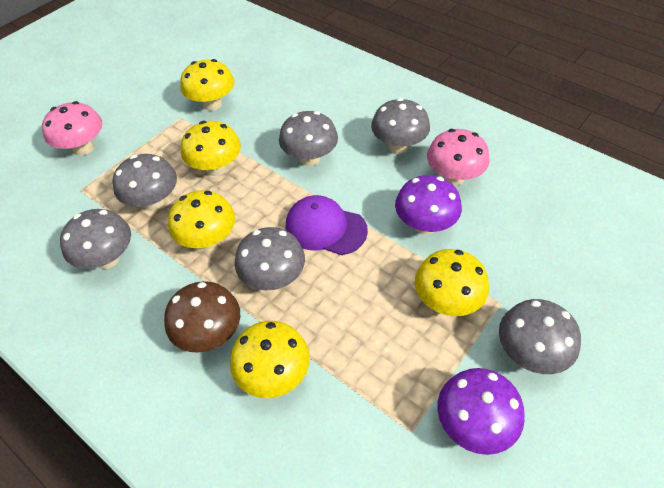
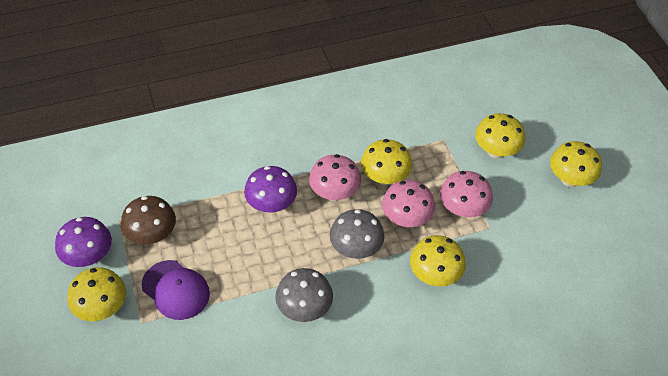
grey mushroom: [60,209,131,269] [112,154,177,211] [235,227,305,290] [279,111,338,166] [371,98,430,154] [499,299,581,374] = 6 -> [275,268,333,322] [330,209,384,259] = 2
pink mushroom: [42,101,103,156] [427,129,490,186] = 2 -> [309,154,361,201] [382,180,435,227] [440,171,493,218] = 3

